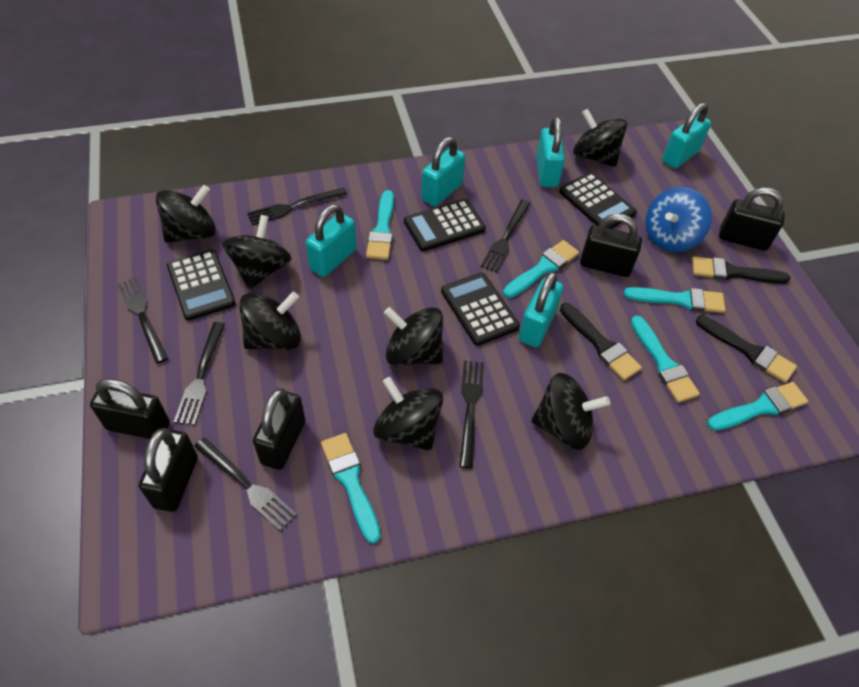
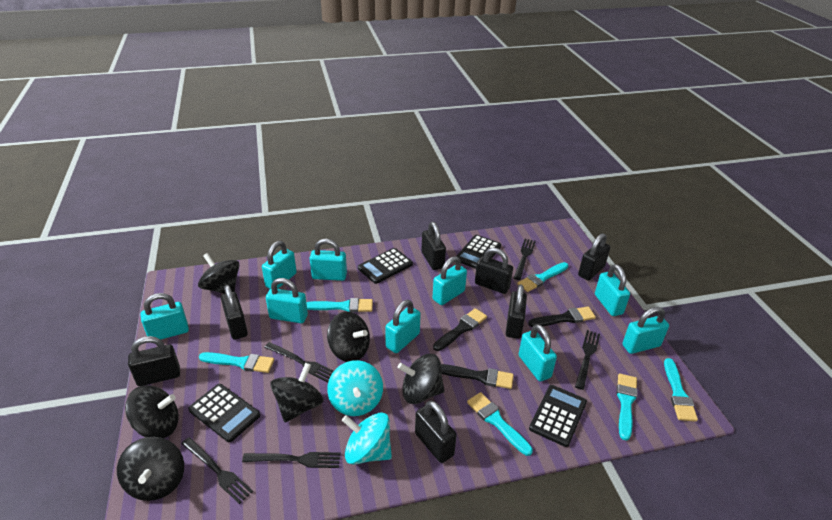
black fork: [118,278,168,364] [174,322,225,426] [194,437,297,531] [247,188,348,226] [459,360,484,469] [481,200,531,273] = 6 -> [181,437,253,504] [242,452,341,468] [264,342,334,382] [514,239,536,280] [575,330,600,390] = 5
black padlock: [90,378,170,439] [139,428,198,512] [253,388,305,470] [580,214,642,277] [719,188,785,251] = 5 -> [128,336,180,386] [221,285,248,340] [415,400,457,463] [421,222,446,270] [475,248,513,294] [506,285,527,339] [578,233,610,281] = 7
black spinning top: [155,185,216,243] [222,215,292,290] [239,292,301,350] [373,377,443,451] [384,307,443,366] [531,373,610,450] [573,109,627,167] = 7 -> [117,437,184,501] [125,385,179,438] [198,253,239,294] [270,363,324,423] [327,311,370,362] [398,354,445,404] = 6
blue spinning top: [645,187,712,252] = 1 -> none = 0
turquoise padlock: [306,204,356,277] [421,137,465,207] [519,271,563,347] [536,117,565,187] [662,102,711,169] = 5 -> [140,293,189,340] [262,241,297,289] [266,278,308,323] [310,239,347,281] [385,300,421,353] [433,256,467,305] [519,324,557,381] [595,264,630,316] [622,307,669,354] = 9
turquoise spinning top: none = 0 -> [327,360,383,416] [342,413,392,465] = 2

